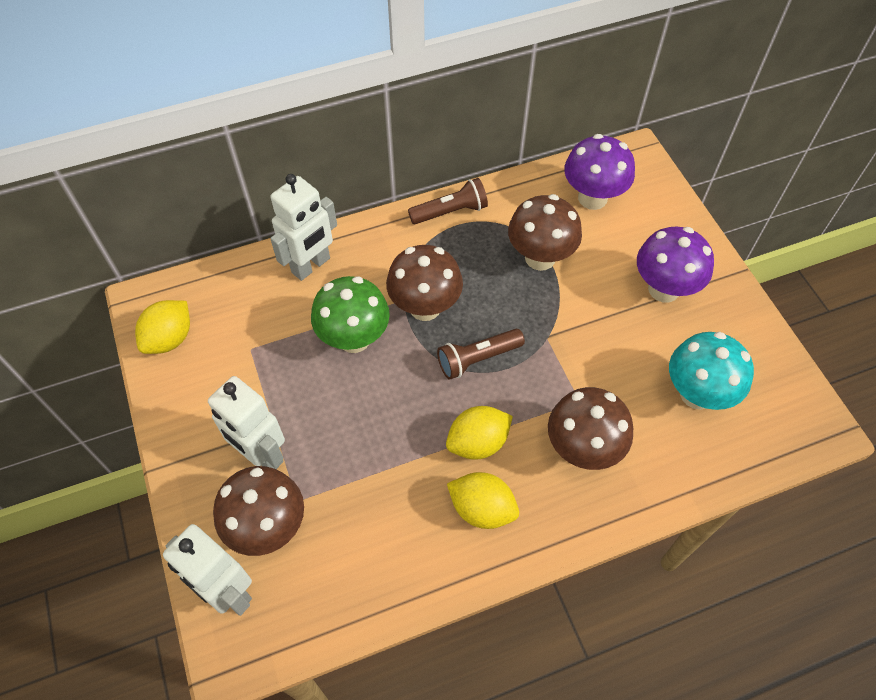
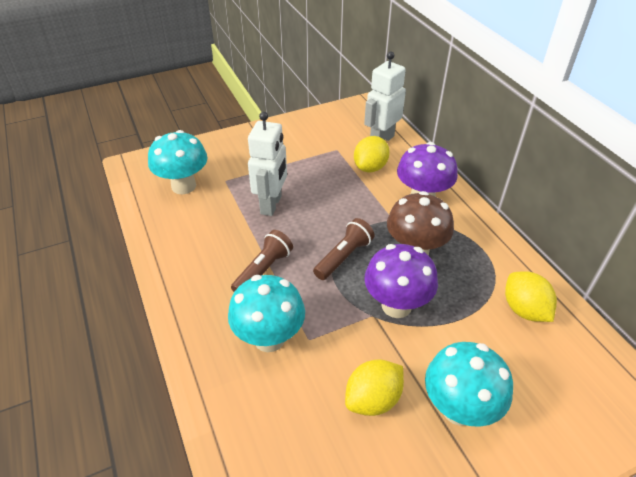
brown mushroom: [213,466,304,556] [386,245,463,321] [508,194,582,271] [548,387,633,470] = 4 -> [387,191,454,256] = 1
green mushroom: [311,276,390,353] = 1 -> none = 0
turquoise mushroom: [669,332,754,410] = 1 -> [148,130,207,194] [228,275,305,352] [425,342,513,427] = 3
white robot: [163,524,252,616] [208,376,285,469] [270,174,337,281] = 3 -> [248,112,287,216] [364,51,406,141] = 2

